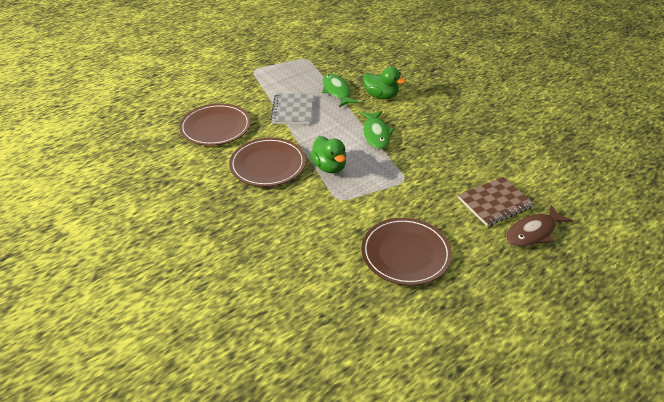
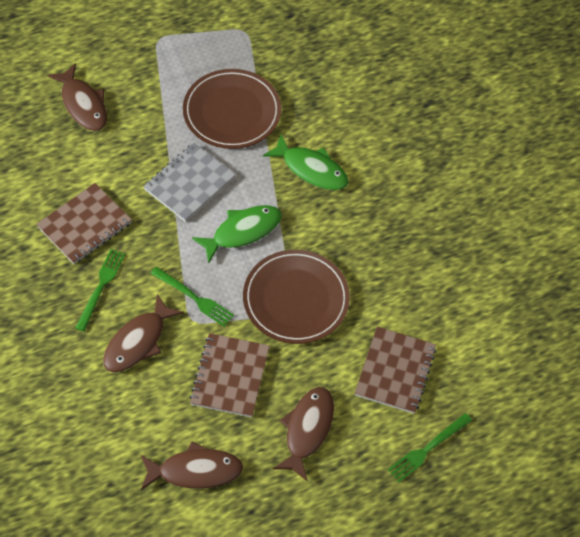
brown fish: [506,205,573,247] = 1 -> [47,63,107,131] [103,294,184,372] [141,441,243,490] [273,387,334,482] = 4
brown notebook: [458,177,534,226] = 1 -> [36,183,132,264] [190,333,270,417] [355,327,437,414] = 3
brown plate: [179,104,251,146] [229,138,306,187] [361,218,452,286] = 3 -> [183,69,281,149] [243,250,350,344] = 2
green duck: [310,136,346,174] [363,67,406,99] = 2 -> none = 0
green fork: none = 0 -> [75,249,126,332] [150,267,234,327] [388,413,472,482] = 3

